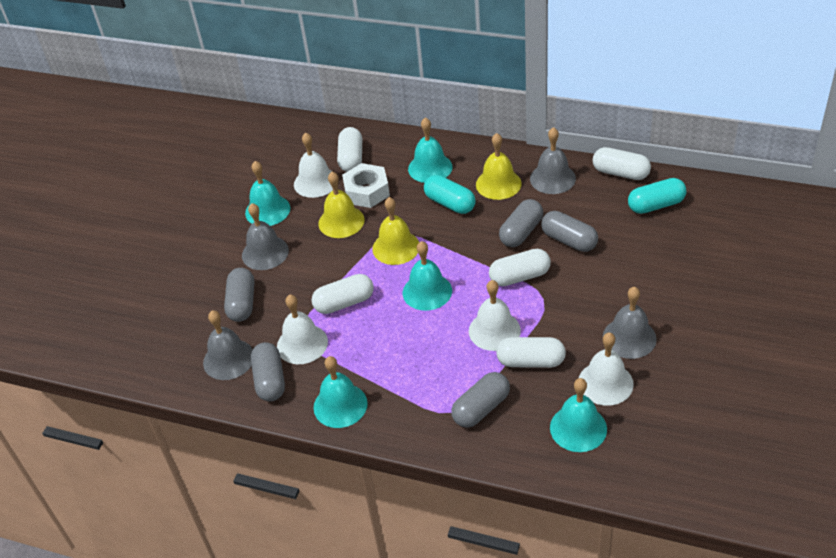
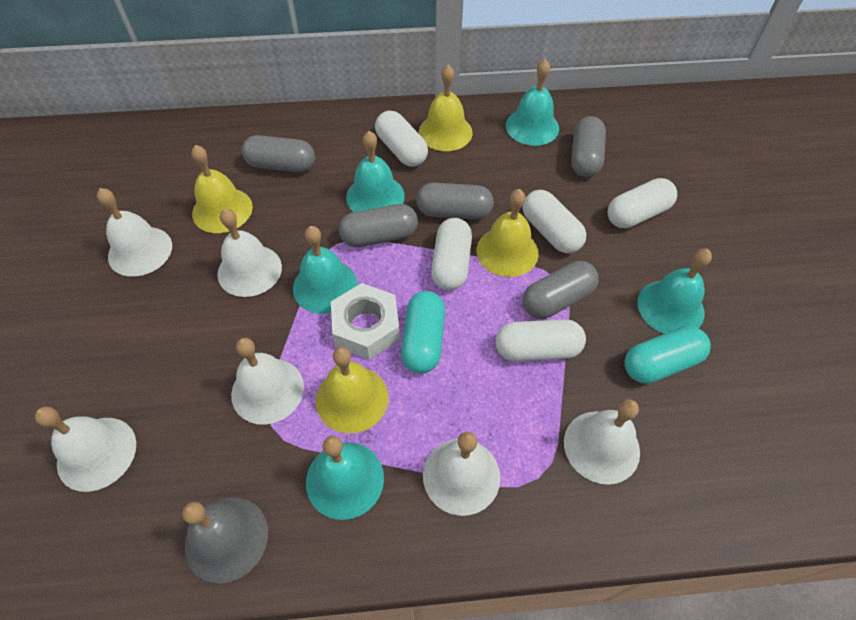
grey bell: [203,310,253,380] [242,203,289,270] [530,127,576,194] [603,287,657,359] = 4 -> [182,497,268,583] = 1
white bell: [277,295,328,364] [294,133,333,198] [469,280,521,351] [579,332,634,406] = 4 -> [35,406,136,492] [97,188,172,277] [217,209,282,297] [231,338,304,424] [423,432,501,516] [564,399,640,485] = 6
yellow bell: [318,172,364,238] [372,197,419,265] [476,133,522,200] = 3 -> [191,145,253,233] [316,347,388,434] [419,65,473,151] [476,189,539,277] = 4

